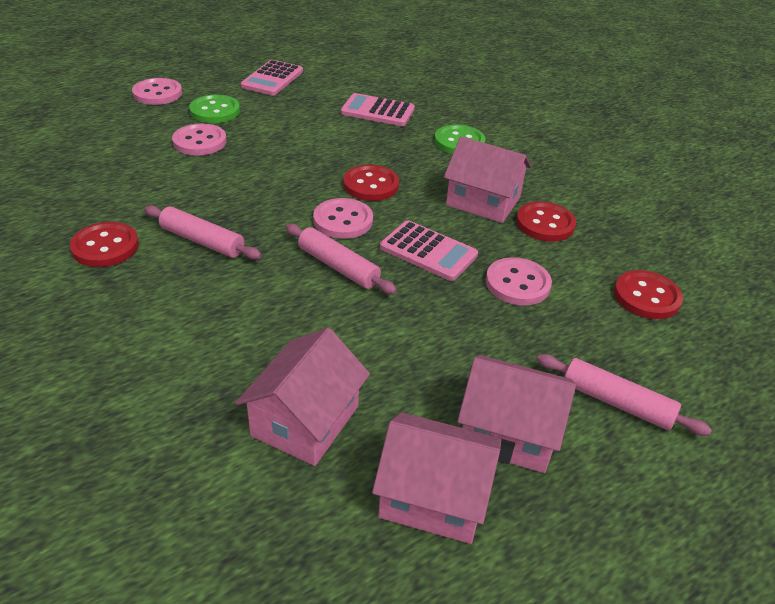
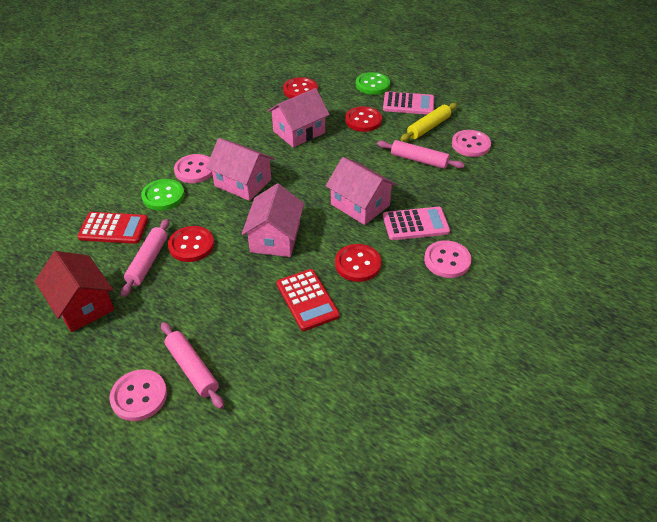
pink calculator: [241,60,303,95] [340,93,415,126] [380,220,478,281] = 3 -> [383,91,434,115] [383,207,450,240] = 2
red calculator: none = 0 -> [77,212,148,244] [277,269,340,331] = 2
red house: none = 0 -> [35,251,114,332] = 1
yellow rolling pin: none = 0 -> [400,103,457,142] = 1

